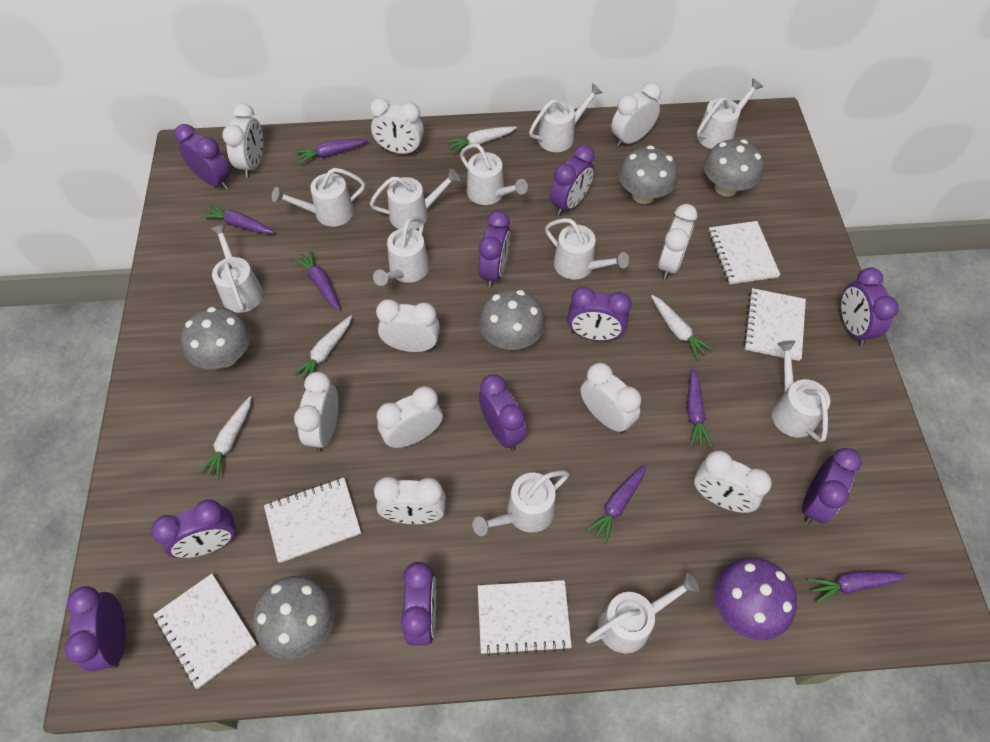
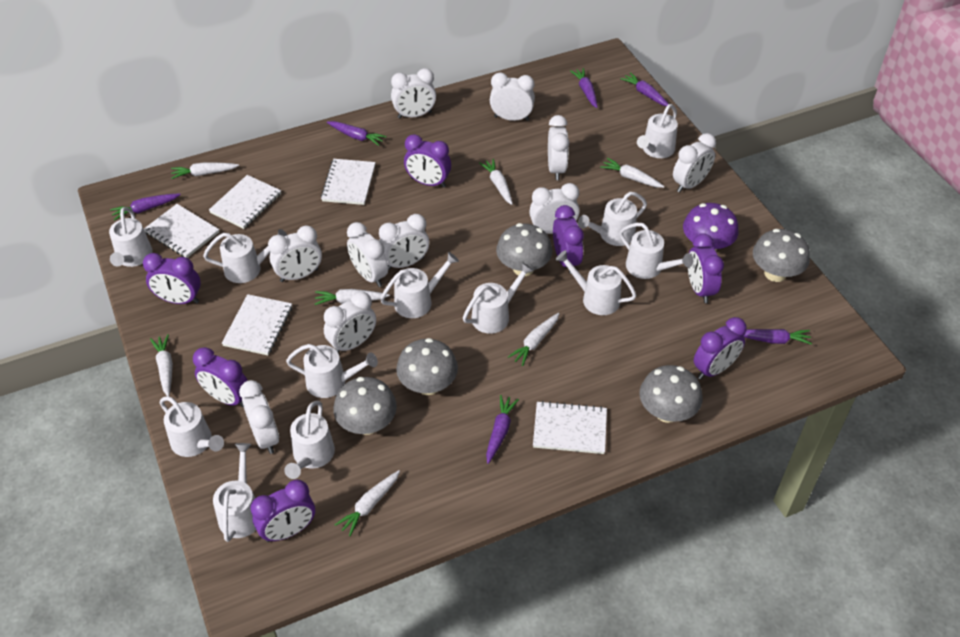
purple clock: [65,586,126,672] [151,499,237,558] [174,124,230,190] [401,562,436,645] [479,211,510,288] [479,374,527,451] [550,145,595,216] [567,287,631,341] [802,448,862,524] [841,267,898,346] = 10 -> [143,253,201,304] [193,347,248,407] [250,480,315,542] [404,134,451,188] [553,205,584,274] [688,233,724,303] [693,317,747,379] = 7
white carrot: [198,397,251,479] [292,315,352,380] [446,126,517,153] [651,295,713,360] = 4 -> [150,334,173,396] [171,162,239,179] [315,289,390,305] [335,470,400,536] [479,159,513,205] [508,313,559,366] [600,158,664,188] = 7
white watering can: [210,224,263,313] [272,168,365,227] [370,169,460,229] [373,217,429,286] [460,143,528,205] [473,470,569,536] [529,83,603,152] [545,218,629,280] [586,573,699,653] [697,78,763,149] [772,340,830,442] = 11 -> [109,207,152,267] [160,396,224,457] [203,229,287,283] [213,443,256,542] [284,401,335,479] [286,344,378,398] [380,252,459,318] [463,262,534,334] [556,250,637,315] [578,192,647,246] [619,223,693,279] [637,104,678,158] = 12

